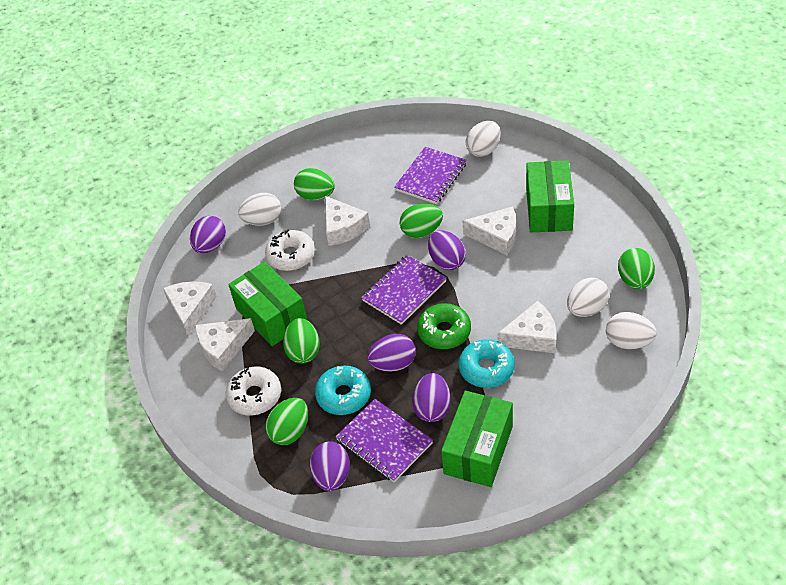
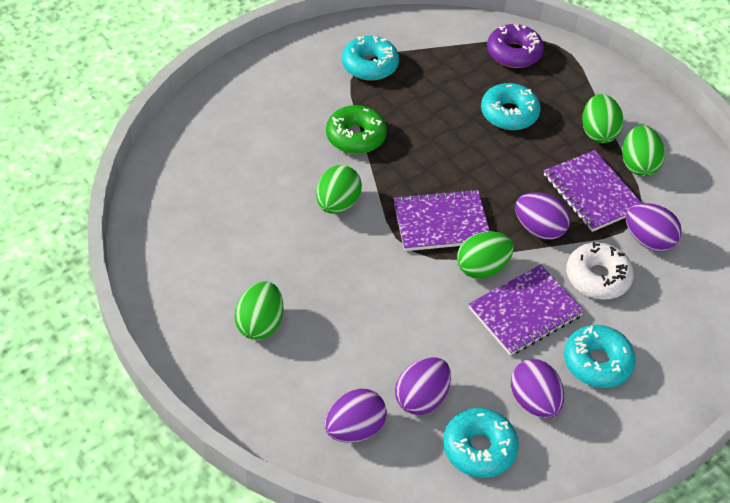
green box: [228,262,308,346] [441,391,513,487] [526,160,574,232] = 3 -> none = 0
purple donut: none = 0 -> [487,24,544,68] = 1
turquoise donut: [315,365,371,415] [459,339,515,388] = 2 -> [342,36,399,81] [443,408,519,478] [481,83,541,130] [564,325,636,388] = 4
white cheese: [163,281,217,336] [195,318,255,371] [325,196,370,246] [463,206,516,255] [497,301,557,353] = 5 -> none = 0
white donut: [226,367,281,416] [265,230,315,271] = 2 -> [566,242,634,300] = 1
white egg: [238,193,281,226] [466,121,501,157] [567,278,609,317] [606,312,657,349] = 4 -> none = 0

